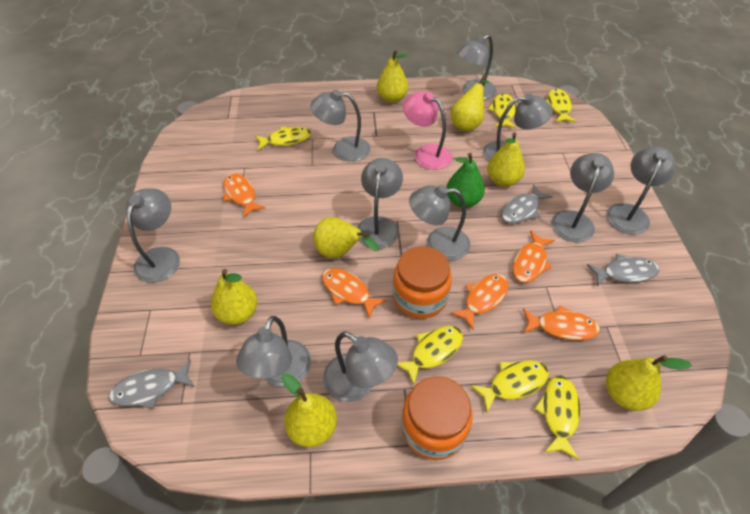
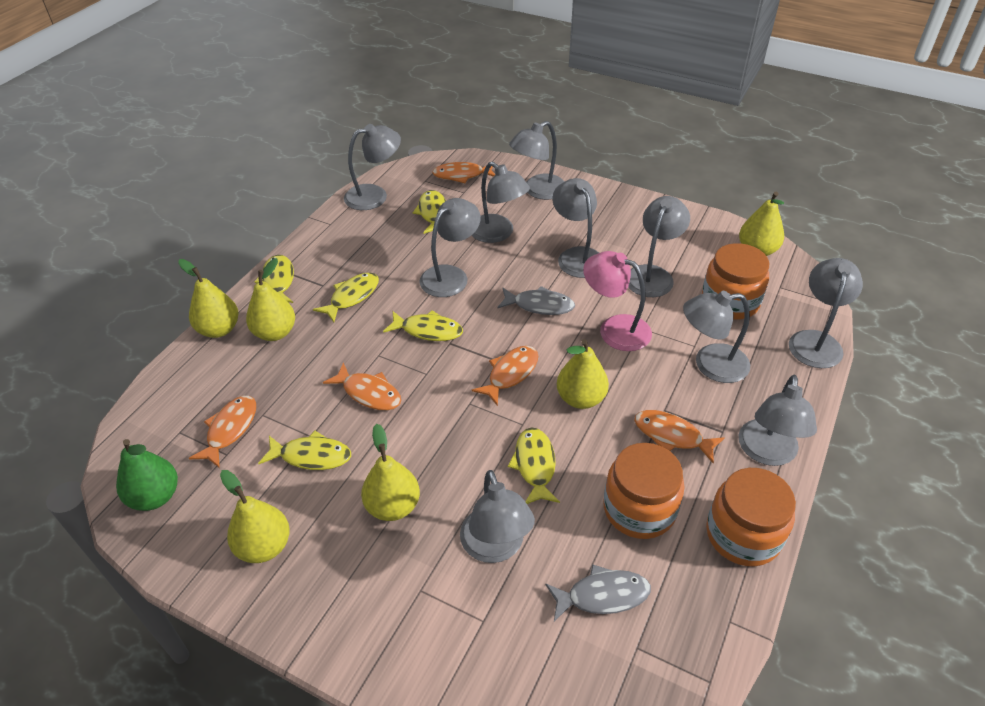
grey fish: [109,359,195,409] [501,184,553,224] [587,254,659,286] = 3 -> [497,286,575,315] [545,564,651,621] = 2
orange jar: [393,246,452,319] [401,376,473,460] = 2 -> [603,443,685,539] [702,243,769,320] [706,468,796,566] = 3
yellow pear: [211,269,257,325] [281,373,337,447] [313,217,379,258] [377,50,408,103] [451,75,489,131] [487,132,525,186] [606,355,692,411] = 7 -> [178,259,239,338] [220,470,290,563] [246,258,295,341] [361,424,420,521] [557,339,609,409] [739,192,784,256] = 6

